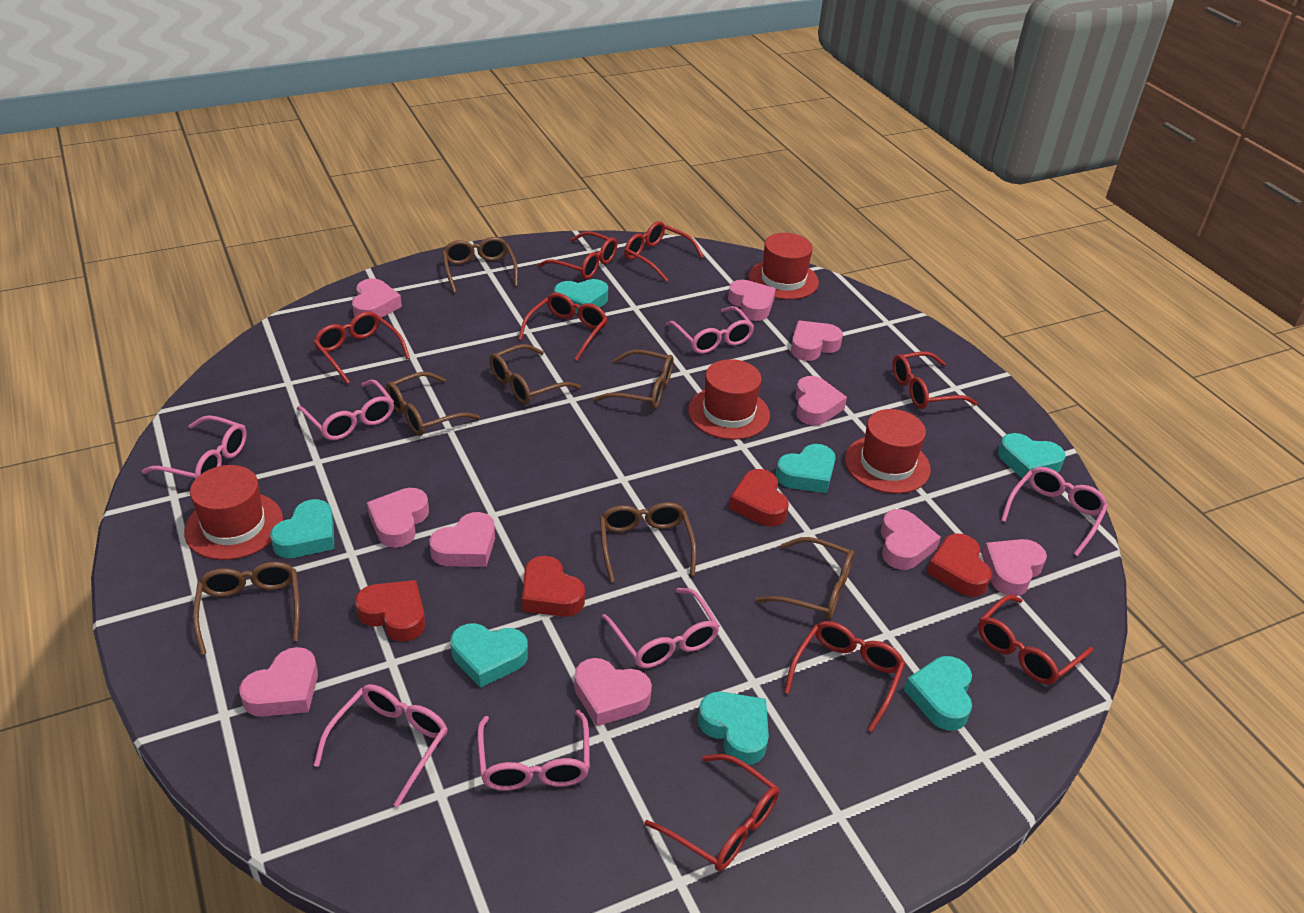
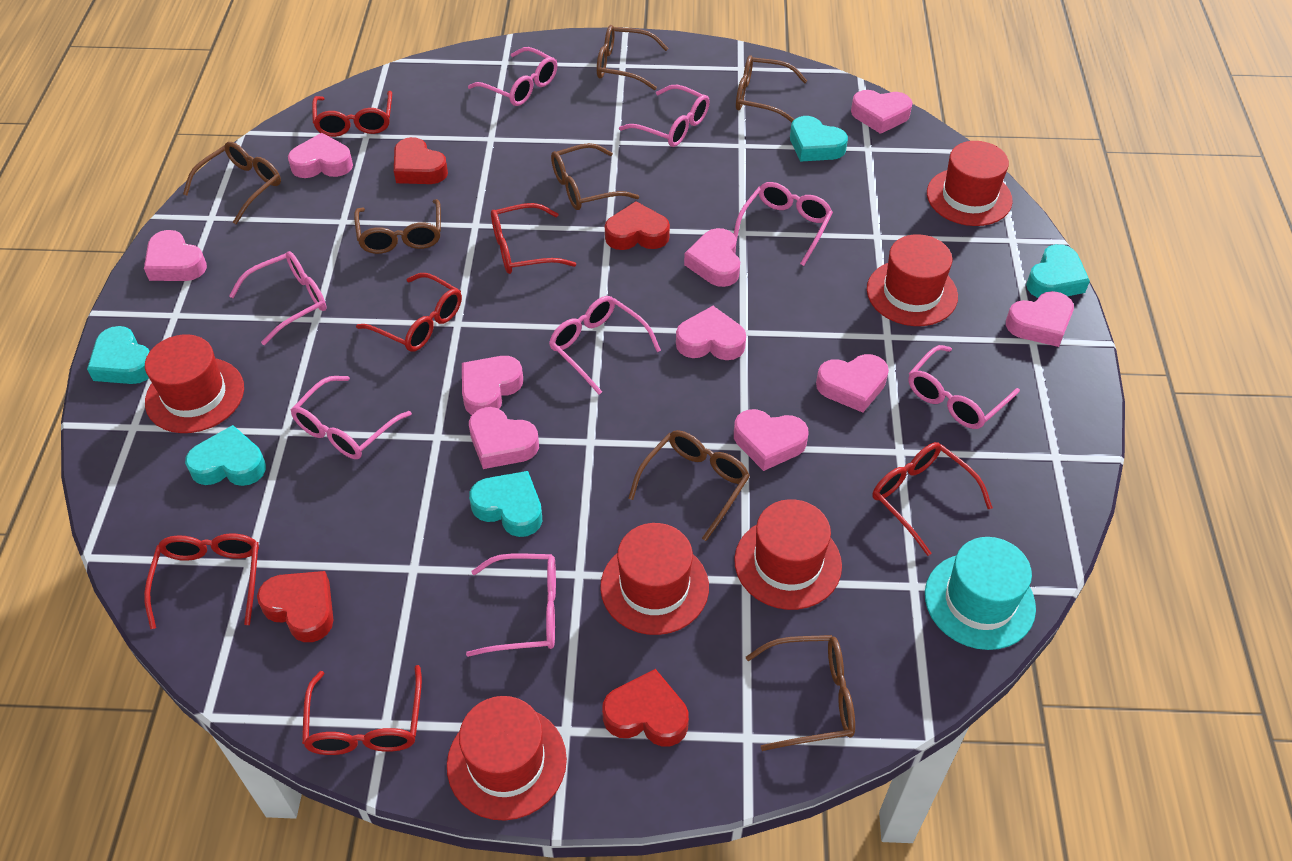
pink glasses: [142,415,247,479] [297,379,394,440] [314,684,448,807] [477,710,590,791] [602,588,720,668] [666,306,754,354] [1001,467,1108,556] = 7 -> [229,251,327,345] [291,376,412,459] [466,554,556,657] [468,47,557,106] [549,296,661,395] [619,85,710,147] [734,182,833,266] [908,345,1020,429] = 8
red glasses: [313,311,410,384] [518,293,608,361] [538,231,617,279] [624,221,704,282] [644,754,779,871] [784,621,905,732] [892,352,977,409] [978,595,1093,684] = 8 -> [144,533,259,629] [302,665,422,755] [312,91,392,137] [356,273,462,352] [491,203,576,274] [872,442,993,556] = 6
red hat: [184,465,283,560] [688,359,770,440] [748,233,819,300] [845,409,931,494] = 4 -> [145,334,244,433] [447,696,567,821] [600,523,709,635] [734,499,842,610] [867,234,958,326] [927,141,1013,226] = 6
turquoise hat: none = 0 -> [925,537,1036,650] = 1
turquoise heart: [270,499,334,558] [450,623,528,688] [554,279,608,314] [698,692,769,765] [776,444,836,493] [904,656,972,731] [998,433,1066,481] = 7 -> [87,326,150,384] [185,425,266,486] [469,471,542,537] [790,116,848,162] [1026,244,1090,298] = 5

